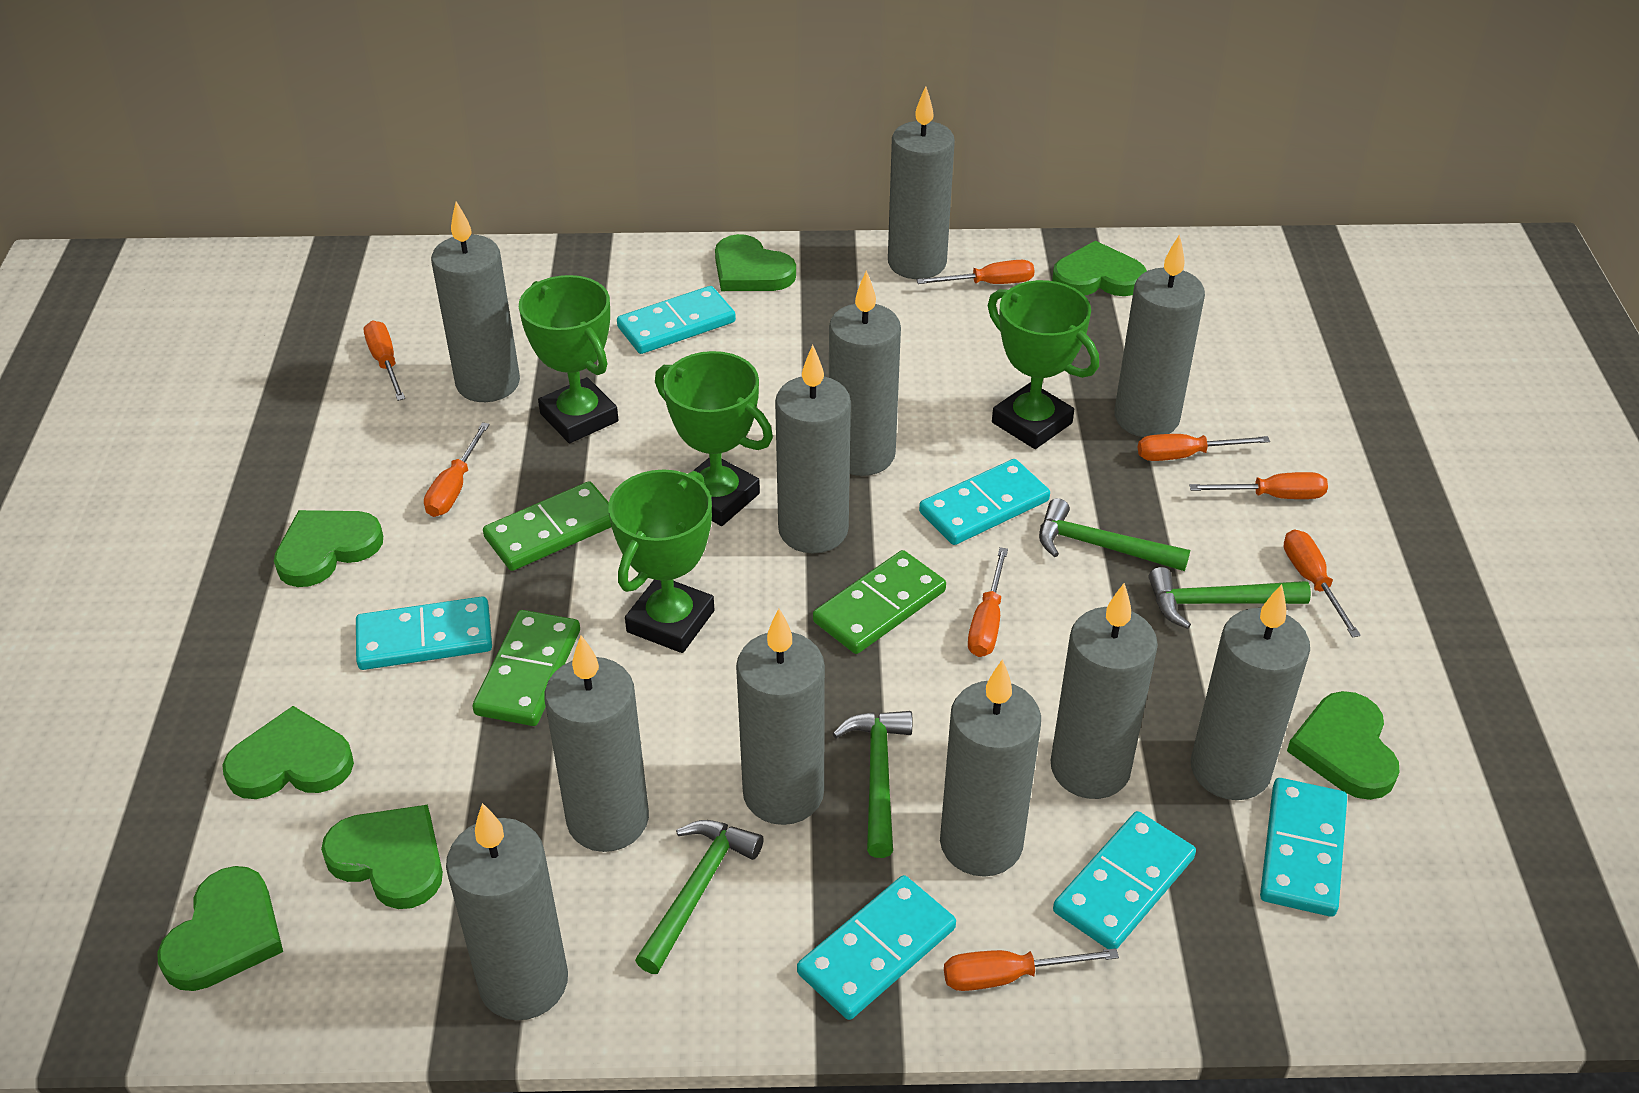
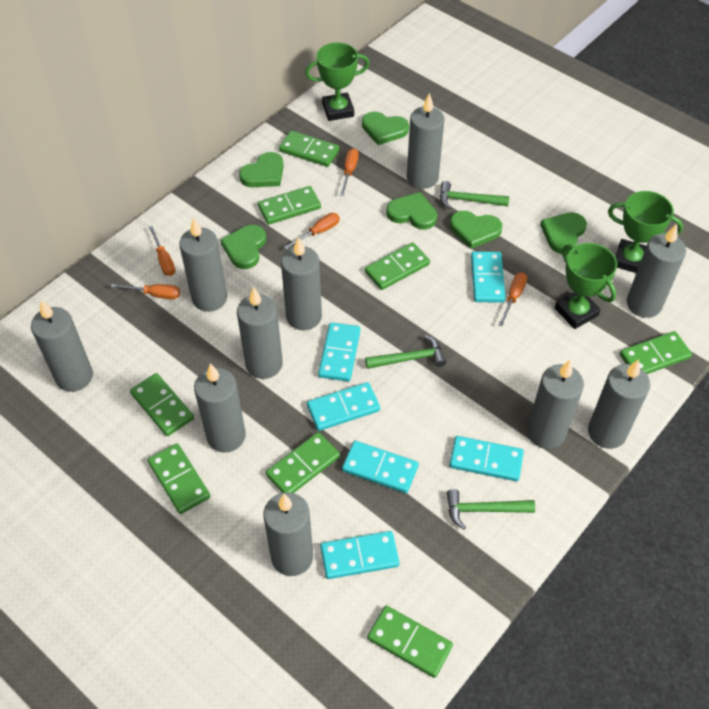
green domino: [472,610,580,726] [483,481,611,571] [813,550,946,654] = 3 -> [130,373,194,436] [148,443,210,514] [258,186,321,225] [266,432,340,493] [279,131,339,167] [365,242,430,290] [367,606,453,678] [620,331,692,374] = 8
green hammer: [635,820,764,974] [833,711,912,858] [1039,498,1190,571] [1149,567,1311,629] = 4 -> [365,335,446,369] [440,181,509,209] [447,489,535,529] = 3
green heart: [157,866,283,991] [222,706,354,799] [274,510,383,587] [321,805,443,909] [715,234,796,291] [1052,241,1147,296] [1287,691,1399,800] = 7 -> [220,225,266,269] [239,152,284,187] [362,112,409,145] [386,192,437,230] [450,211,502,249] [540,212,587,254] = 6
green trophy: [519,275,619,443] [608,470,714,653] [655,351,773,526] [988,280,1099,449] = 4 -> [305,42,370,121] [555,243,617,329] [608,191,683,273] = 3
grey candle: [431,201,520,402] [446,803,568,1020] [545,635,649,852] [736,609,825,825] [775,345,851,553] [829,270,901,476] [888,86,955,279] [940,659,1041,877] [1051,583,1158,799] [1114,234,1205,437] [1191,584,1310,800] = 11 -> [31,300,93,392] [179,217,227,312] [194,363,246,453] [237,287,283,379] [264,492,313,576] [281,237,322,330] [407,93,444,189] [527,360,584,449] [588,359,650,449] [627,224,686,318] = 10
orange screwdriver: [364,321,405,401] [424,422,490,517] [916,260,1035,284] [944,948,1119,991] [968,547,1008,657] [1138,434,1270,461] [1189,472,1328,499] [1284,529,1361,638] = 8 -> [111,284,180,299] [149,226,175,276] [284,213,340,249] [340,148,359,196] [498,272,527,326] = 5

